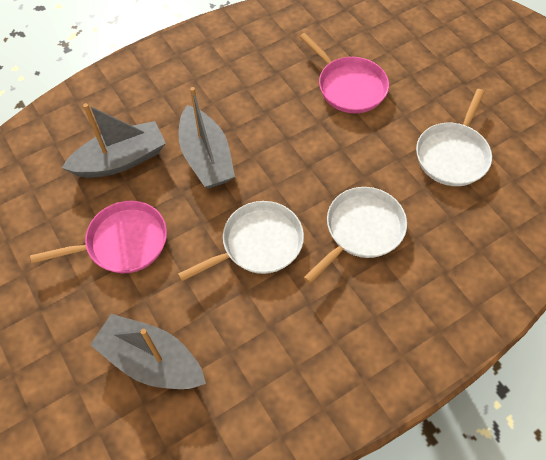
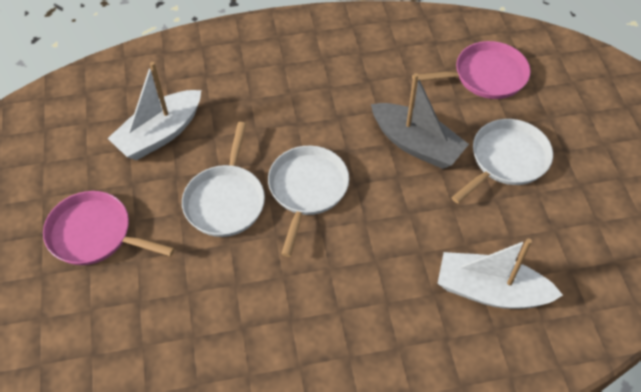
grey boat: [62,103,166,178] [90,314,206,389] [178,87,235,188] = 3 -> [371,73,469,169] = 1
white boat: none = 0 -> [108,62,201,160] [437,238,563,309] = 2

